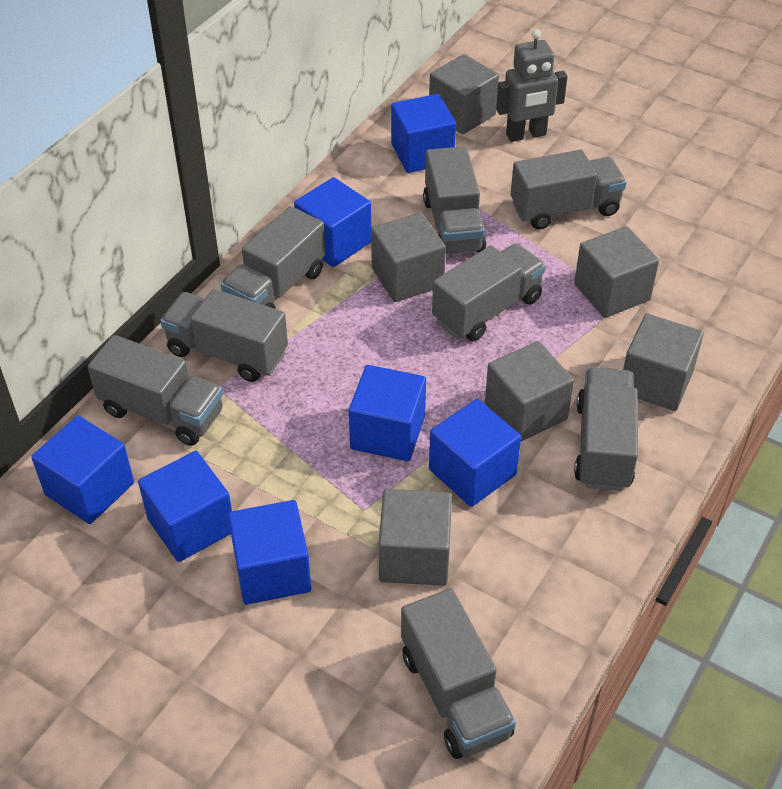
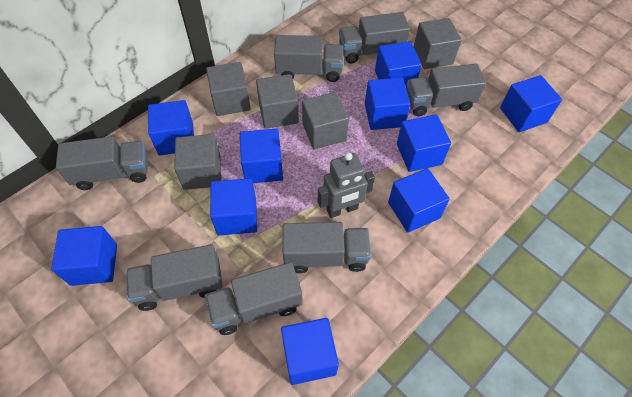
blue cube: [31,416,134,524] [138,451,232,562] [228,500,311,605] [294,177,371,267] [349,365,426,461] [391,94,456,173] [429,399,521,507] = 7 -> [51,226,117,286] [148,100,194,155] [210,178,257,235] [240,129,283,183] [281,318,339,385] [365,77,410,130] [375,41,422,89] [388,168,450,232] [397,114,451,172] [500,75,562,132] = 10
grey cube: [371,212,446,302] [378,489,452,586] [429,54,499,135] [485,341,574,441] [574,226,659,318] [623,314,704,411] = 6 -> [174,134,221,190] [206,62,251,116] [256,74,299,129] [302,92,349,149] [414,18,462,69] = 5
grey truck: [88,335,223,446] [160,289,288,382] [221,206,326,309] [401,588,516,759] [423,146,486,255] [432,243,546,341] [511,150,627,229] [574,367,638,491] = 8 -> [56,136,148,190] [126,244,223,311] [205,262,303,335] [274,35,343,82] [283,222,371,273] [339,12,410,64] [406,64,486,116] = 7

